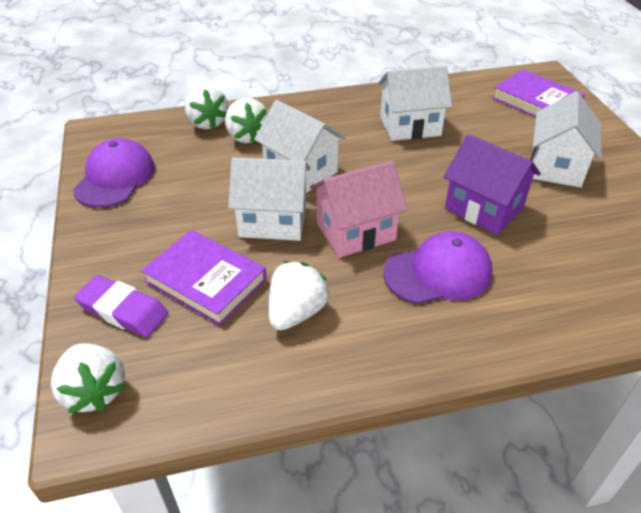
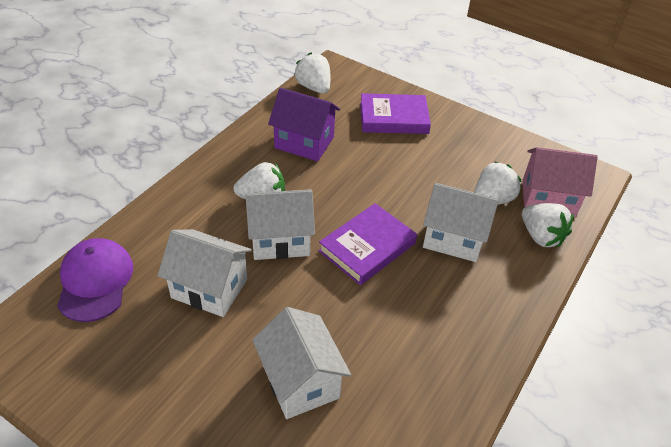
purple cap: [73,138,155,208] [383,231,493,304] = 2 -> [57,238,133,322] = 1
purple eraser: [74,275,168,337] = 1 -> none = 0

